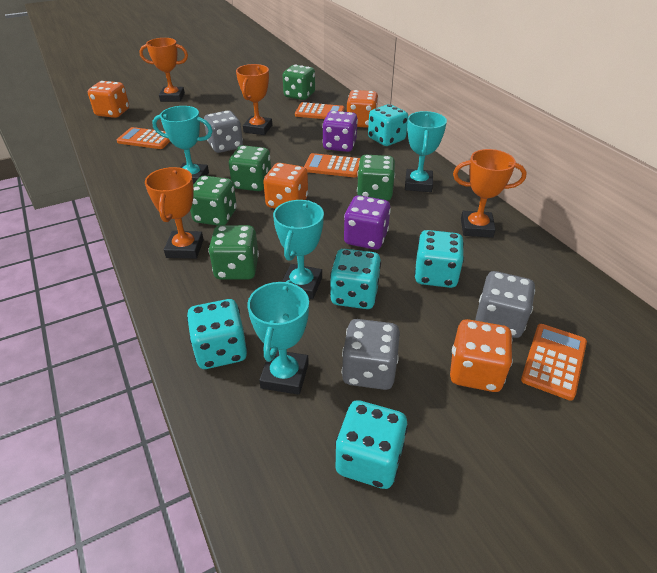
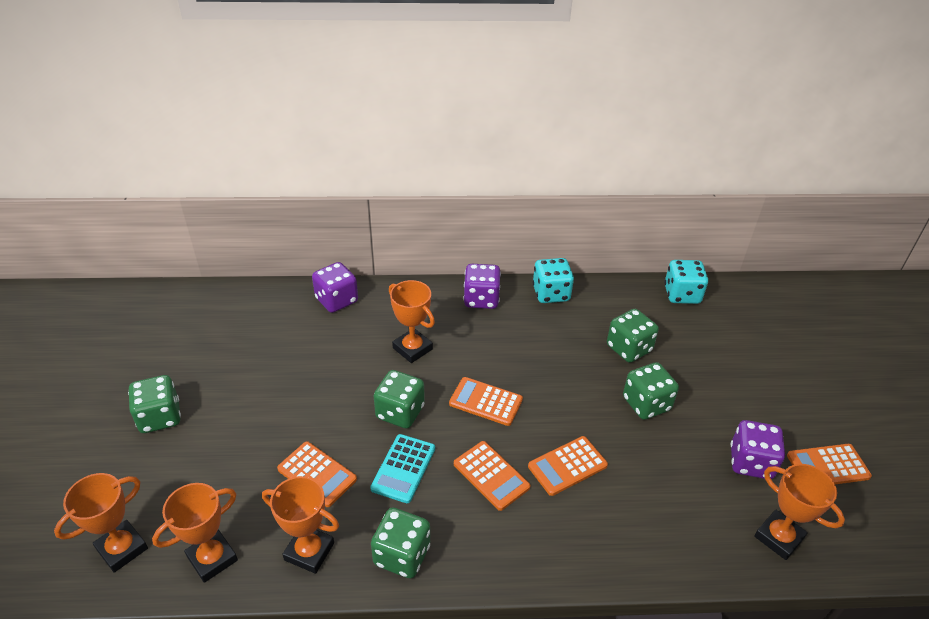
grey dice: [204,110,243,153] [342,319,400,390] [475,271,535,338] = 3 -> none = 0
orange calculator: [117,127,170,149] [295,102,345,119] [304,153,360,177] [521,324,587,401] = 4 -> [277,442,357,507] [449,377,523,426] [454,441,530,511] [528,436,608,496] [787,444,872,484] = 5
orange dice: [88,81,129,118] [263,163,308,209] [347,90,378,128] [450,319,513,392] = 4 -> none = 0
orange trophy: [139,38,188,102] [145,167,204,259] [236,64,272,135] [453,149,527,238] = 4 -> [54,473,148,573] [152,483,238,583] [262,476,339,574] [389,280,435,363] [754,464,845,560] = 5
purple dice: [322,111,358,152] [344,195,391,250] = 2 -> [312,262,358,313] [463,264,501,309] [731,420,785,479] = 3
turquoise calculator: none = 0 -> [370,434,435,503] = 1
turquoise dice: [187,299,247,369] [330,249,381,309] [335,400,408,489] [368,104,408,146] [414,230,464,288] = 5 -> [533,258,574,303] [664,260,708,304] = 2
turquoise trophy: [152,106,213,185] [247,280,309,395] [273,200,324,299] [405,111,447,192] = 4 -> none = 0

